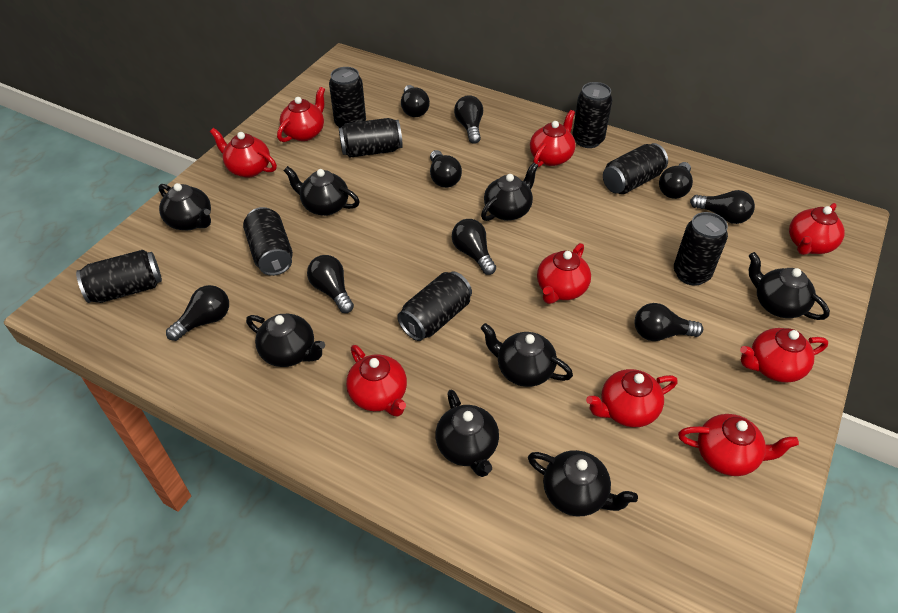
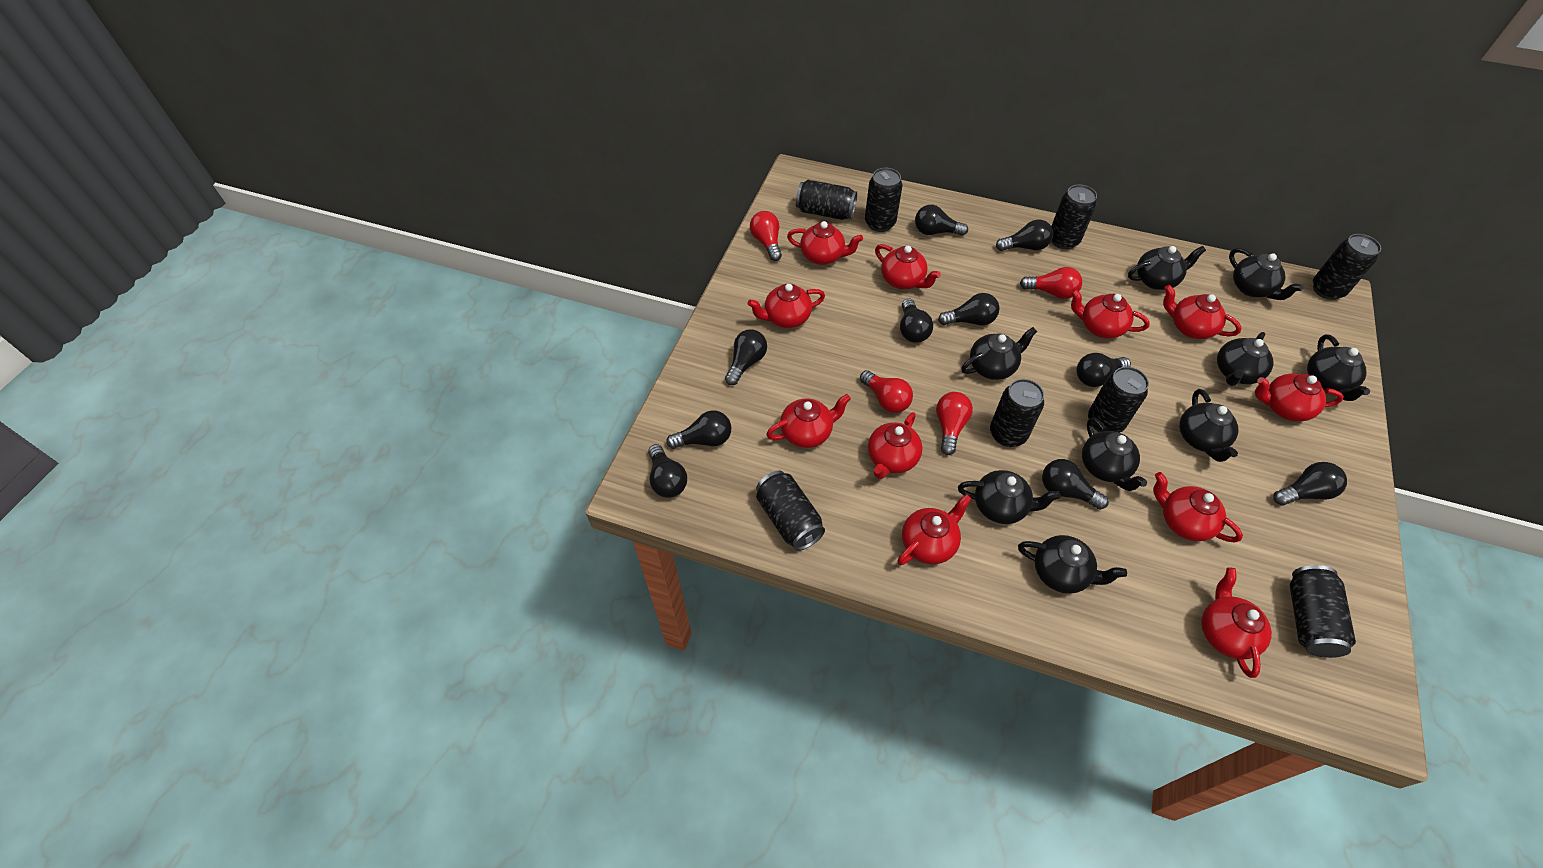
black light bulb: [166,285,229,341] [307,255,354,313] [401,85,430,117] [430,150,462,188] [452,219,496,275] [454,95,483,144] [635,303,703,341] [659,162,693,199] [690,190,755,224] = 9 -> [648,444,687,498] [666,410,731,449] [725,329,767,385] [900,298,933,343] [915,205,968,236] [938,293,1000,326] [996,219,1053,251] [1042,459,1109,510] [1077,353,1131,387] [1273,462,1347,506] = 10
black teapot: [158,183,211,230] [246,314,325,367] [284,166,360,216] [435,390,499,477] [481,162,538,221] [481,323,573,387] [528,450,638,516] [749,252,830,320] = 8 -> [958,470,1061,524] [961,327,1037,380] [1018,535,1127,594] [1082,417,1147,491] [1128,246,1206,290] [1179,389,1238,462] [1217,332,1273,386] [1229,248,1303,300] [1307,334,1370,401] = 9
red light bulb: none = 0 -> [750,211,782,261] [860,370,913,413] [936,392,973,455] [1020,267,1082,299] = 4
red teapot: [210,128,277,178] [277,87,325,142] [346,345,407,417] [530,110,575,167] [537,243,591,304] [586,369,677,427] [678,414,799,476] [740,328,828,383] [789,203,845,255] = 9 -> [748,283,825,328] [766,394,851,448] [787,221,863,265] [868,412,923,479] [875,244,941,289] [897,494,972,565] [1070,289,1150,338] [1153,472,1243,543] [1163,285,1242,339] [1201,567,1272,678] [1255,373,1344,421] = 11

